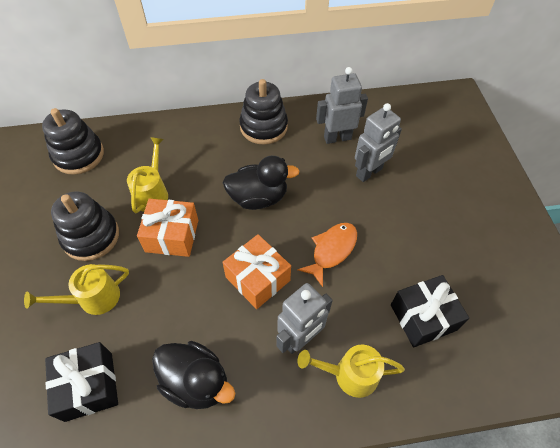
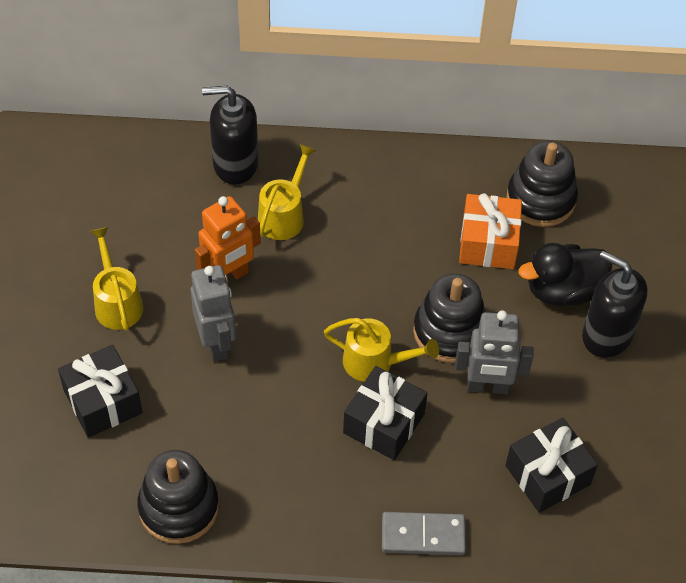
black duck: [152,341,235,409] [223,156,299,210] = 2 -> [518,243,612,306] = 1
black gift: [45,342,118,422] [391,275,469,348] = 2 -> [58,345,142,438] [343,366,428,460] [505,418,598,513] = 3
black soap dispenser: none = 0 -> [202,86,258,185] [582,251,648,358] = 2
grey domino: none = 0 -> [382,512,466,555] = 1
grey robot: [277,283,333,354] [316,67,368,144] [355,103,402,182] = 3 -> [190,265,236,362] [455,310,534,394] = 2
orange fish: [297,223,357,287] = 1 -> none = 0
orange gift: [137,198,198,257] [222,234,291,309] = 2 -> [459,193,522,269] = 1
orange robot: none = 0 -> [195,196,261,284] = 1

